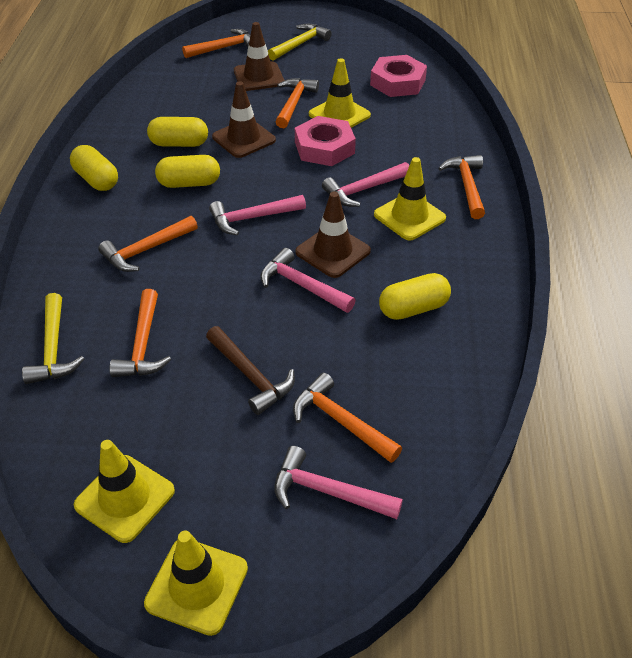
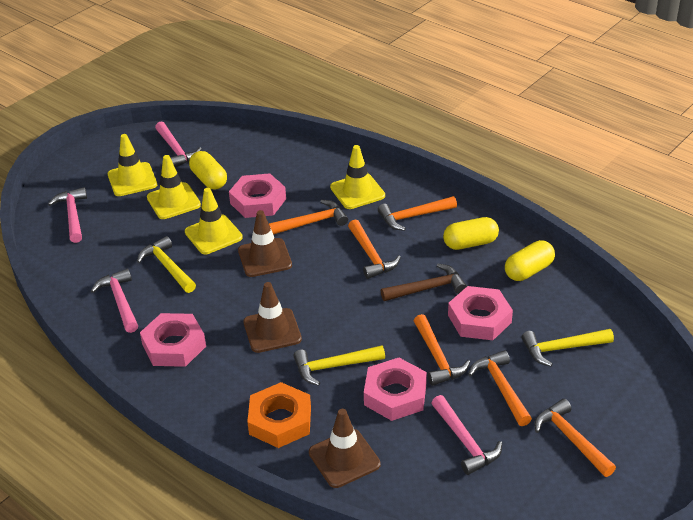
orange nut: none = 0 -> [247,382,311,448] = 1
pink nut: [295,116,356,166] [370,55,427,97] = 2 -> [140,313,206,367] [229,173,286,218] [364,358,427,421] [448,286,513,340] = 4
yellow capsule: [70,145,118,191] [147,117,208,147] [155,155,220,188] [379,273,451,320] = 4 -> [189,151,227,189] [443,217,499,250] [505,240,555,281] = 3
yellow hammer: [22,293,84,384] [268,24,332,60] = 2 -> [137,236,196,293] [293,345,385,386] [521,329,614,367] = 3

